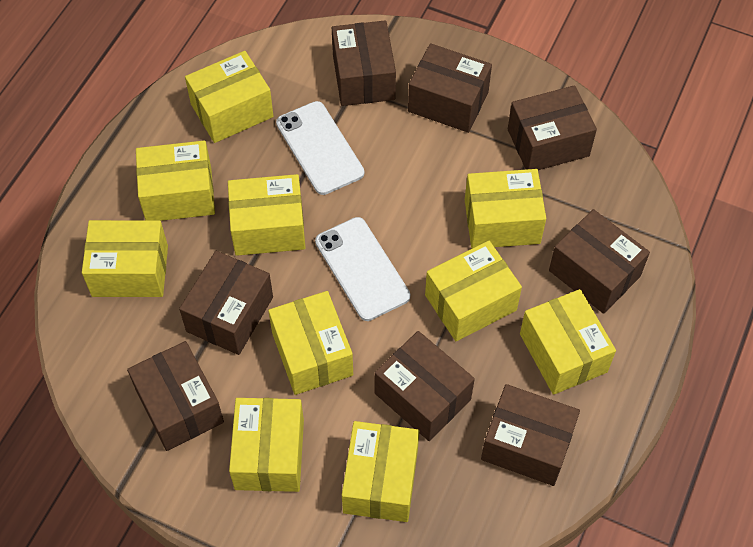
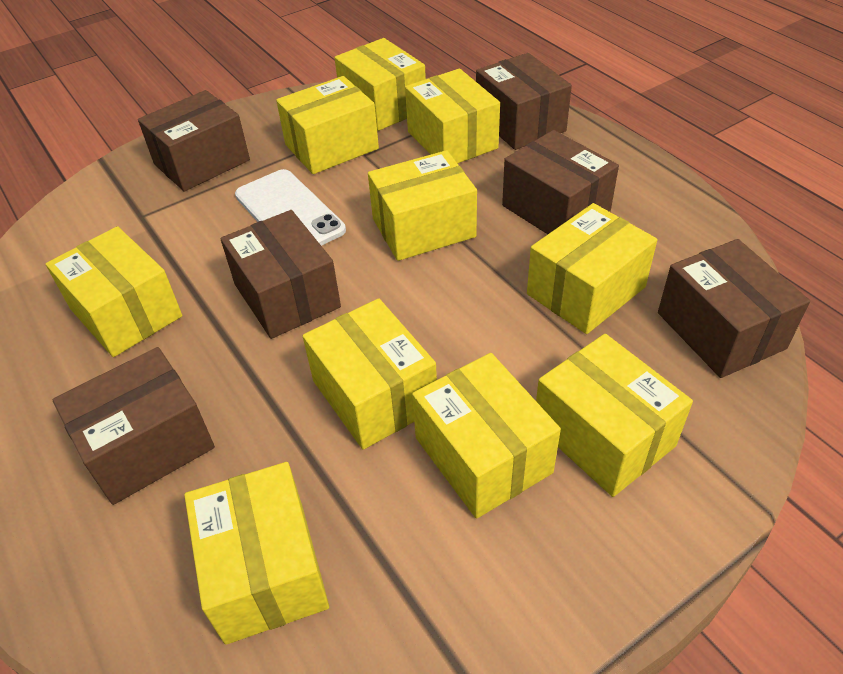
brown box: [127,341,224,451] [179,251,273,355] [332,21,396,106] [374,331,475,441] [408,43,492,133] [481,384,580,486] [508,85,597,170] [549,209,650,314] = 8 -> [53,347,215,505] [138,90,250,192] [221,210,341,339] [476,53,572,150] [502,130,619,234] [658,239,810,378] = 6
white phone: [276,101,364,195] [315,217,410,321] = 2 -> [235,169,346,246] = 1

